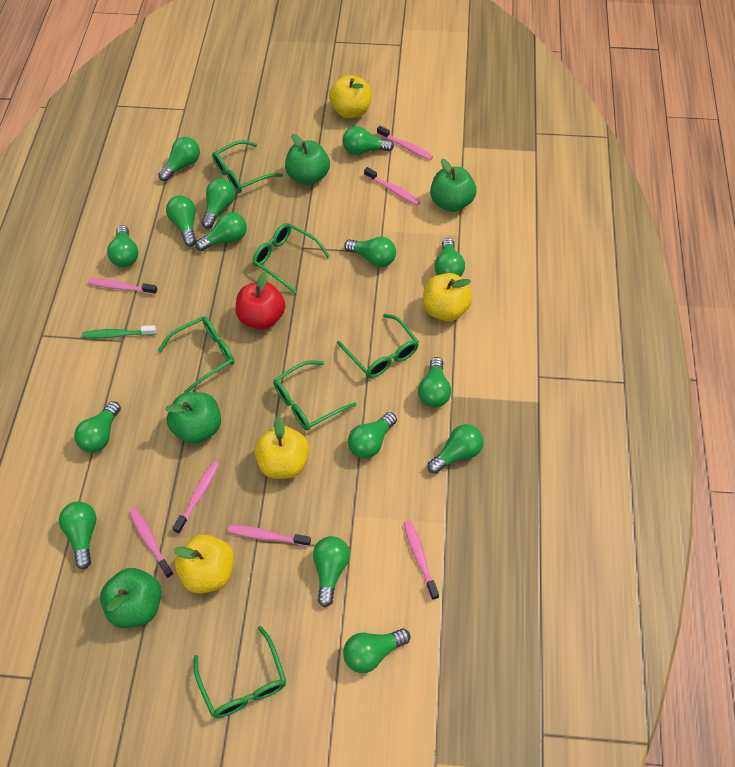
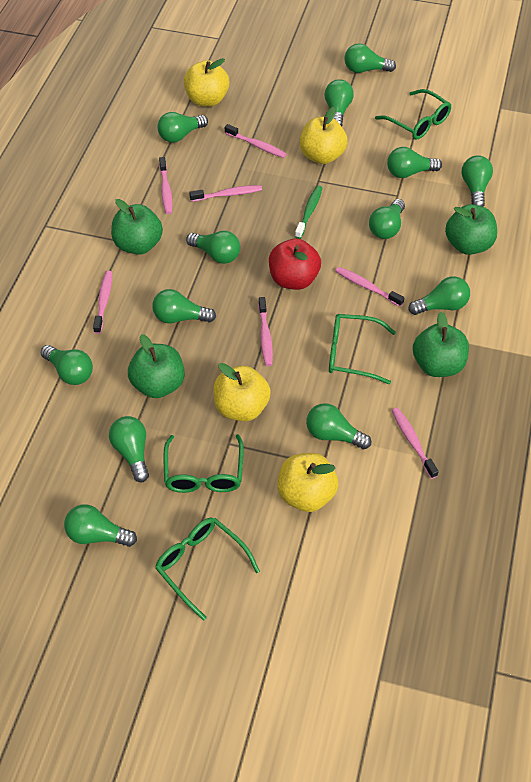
green glasses: [158,316,235,393] [194,626,286,718] [212,140,283,193] [252,223,330,293] [273,360,356,430] [337,314,419,378] = 6 -> [155,518,260,621] [164,434,244,493] [329,314,396,384] [375,89,451,140] = 4
green light bulb: [59,501,97,569] [74,401,121,453] [107,225,138,267] [158,137,200,181] [166,196,196,247] [195,212,247,251] [201,178,235,229] [313,536,350,607] [342,126,394,155] [343,628,410,673] [344,237,396,267] [348,412,397,458] [418,357,451,408] [427,424,484,474] [434,238,465,277] = 15 -> [41,345,93,385] [64,504,137,547] [109,416,149,482] [152,289,216,323] [157,112,208,143] [186,231,240,264] [306,403,371,449] [324,79,354,127] [344,43,396,73] [369,199,405,239] [387,147,442,178] [409,276,470,315] [461,155,493,207] = 13

